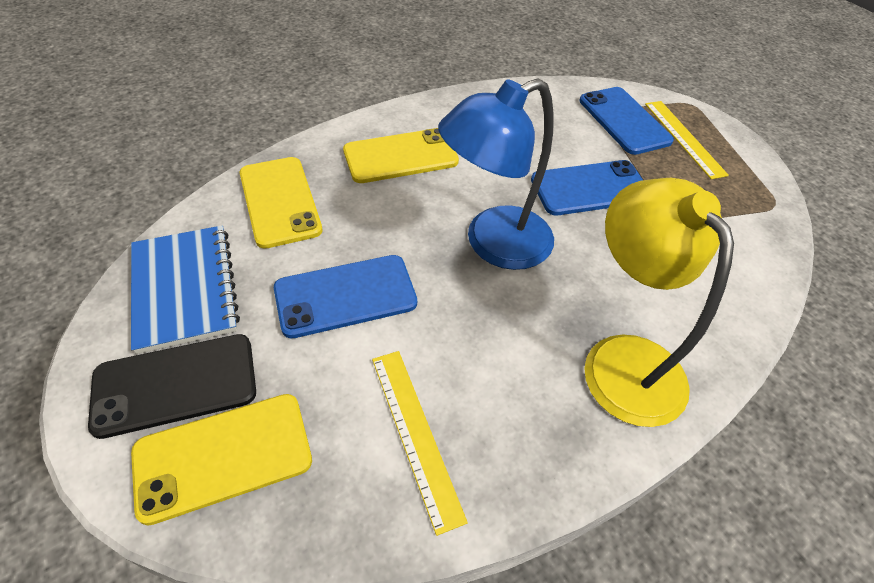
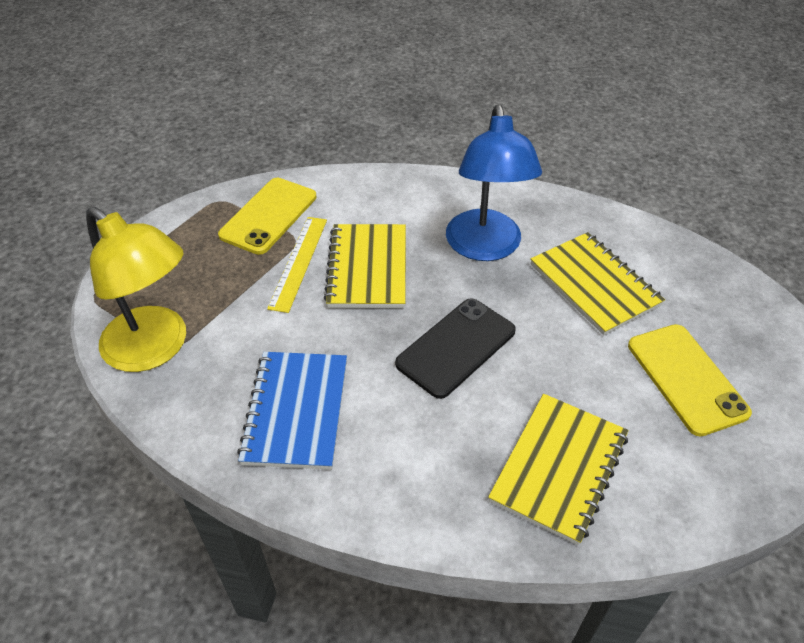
blue phone: [274,255,417,338] [531,160,643,215] [579,87,674,155] = 3 -> none = 0
yellow notebook: none = 0 -> [324,224,406,308] [488,394,628,545] [530,232,665,335] = 3
yellow phone: [131,394,312,525] [240,157,322,249] [343,128,459,183] = 3 -> [218,178,316,255] [628,324,752,437] = 2
yellow ruler: [372,351,468,536] [645,101,729,179] = 2 -> [267,217,327,313] = 1

